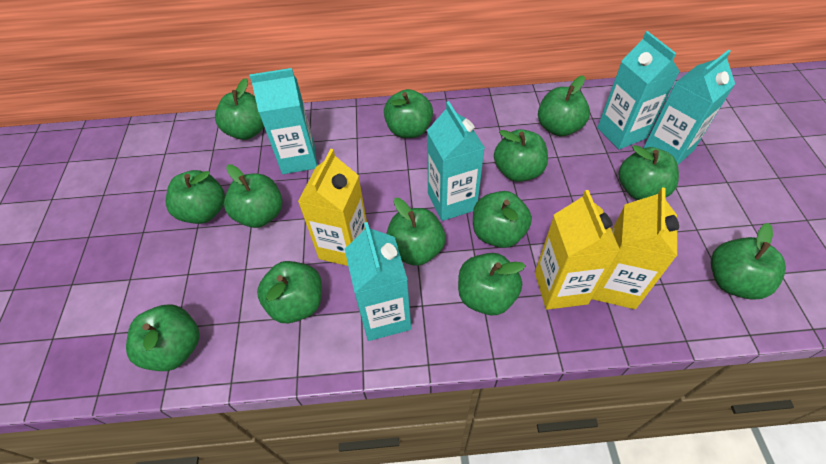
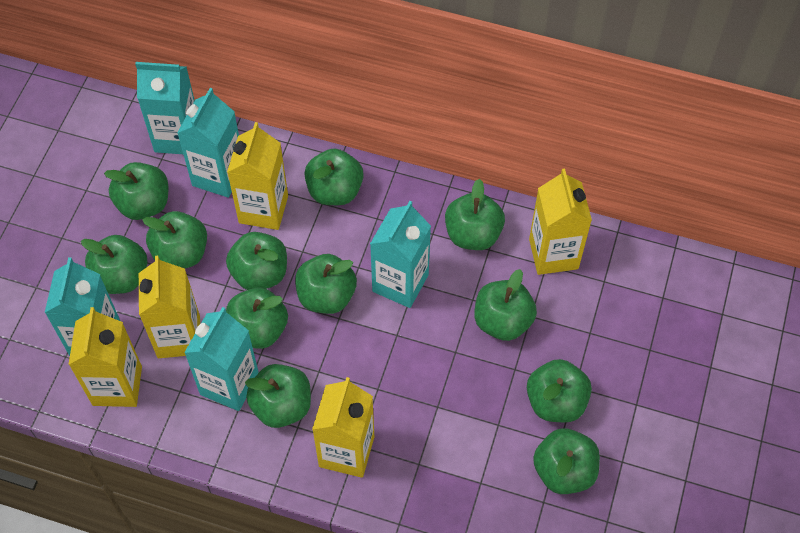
green apple: [126,304,200,371] [166,170,225,224] [215,78,264,140] [224,164,283,228] [257,261,322,323] [384,89,433,138] [386,198,445,266] [458,253,525,315] [473,191,532,248] [494,129,548,182] [538,75,590,137] [619,145,679,200] [711,223,786,300] = 13 -> [81,235,148,294] [104,162,168,220] [142,211,207,268] [226,232,287,290] [226,288,288,349] [245,364,311,428] [295,254,357,314] [304,148,364,205] [445,179,505,250] [475,269,537,341] [527,359,592,422] [533,428,600,494] = 12
yellow carton: [298,149,367,266] [535,190,620,310] [592,187,679,309] = 3 -> [68,307,142,407] [139,256,200,358] [227,122,288,230] [312,377,374,478] [529,168,592,275] = 5

